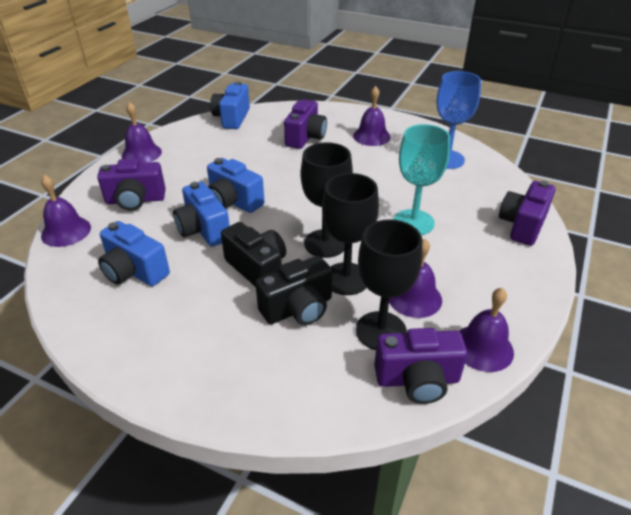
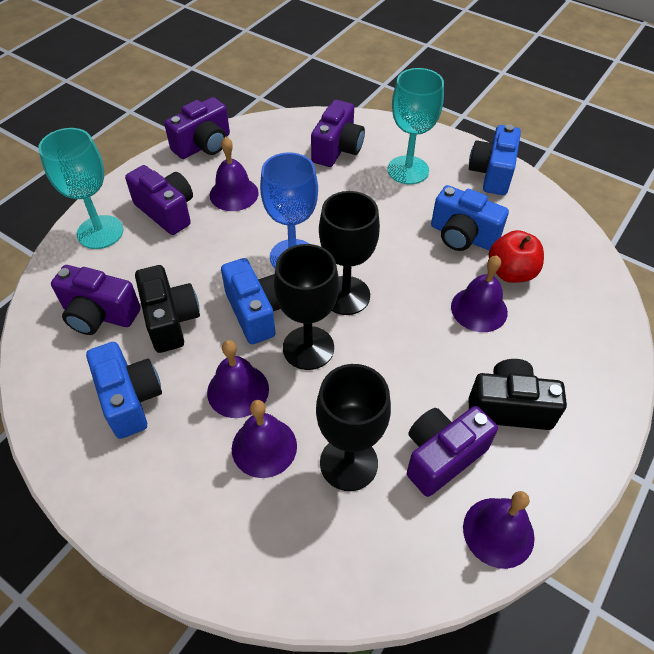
purple camera: [97,158,166,211] [284,99,327,149] [374,328,467,404] [499,181,556,246] = 4 -> [51,265,141,335] [125,165,193,235] [164,97,230,159] [311,100,365,167] [407,406,498,497] = 5
red apple: none = 0 -> [489,230,544,283] = 1
turquoise goblet: [394,124,450,235] = 1 -> [38,128,123,249] [387,68,444,184] = 2

